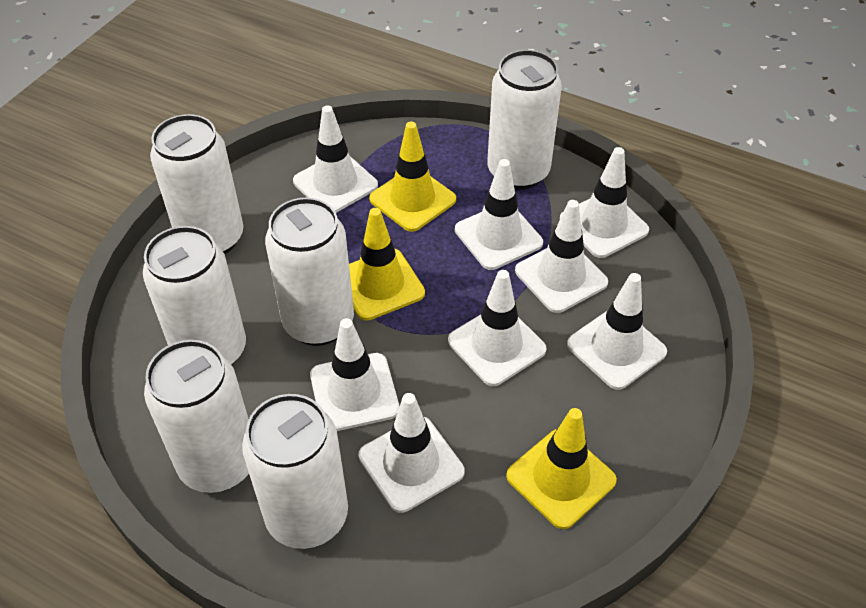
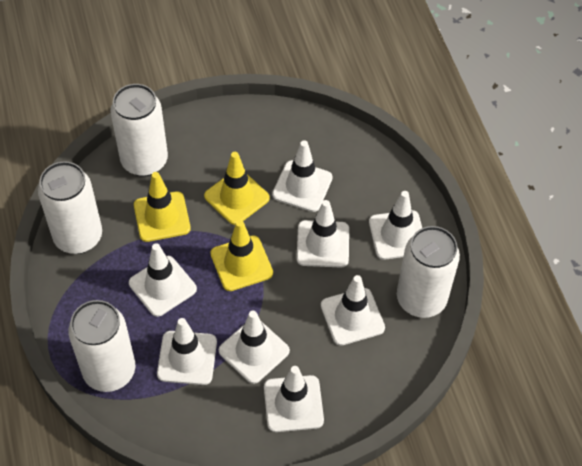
white can: [143,226,246,365] [144,340,249,493] [150,114,243,254] [242,394,348,549] [265,197,354,346] [487,50,562,190] = 6 -> [38,161,102,254] [68,300,135,392] [110,84,168,177] [397,226,460,318] = 4

